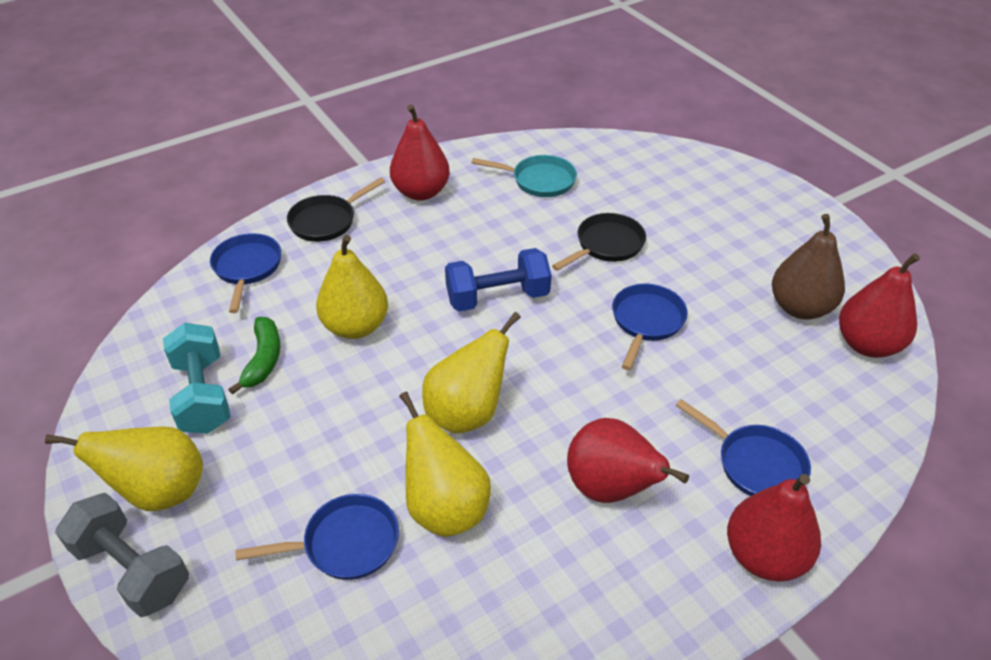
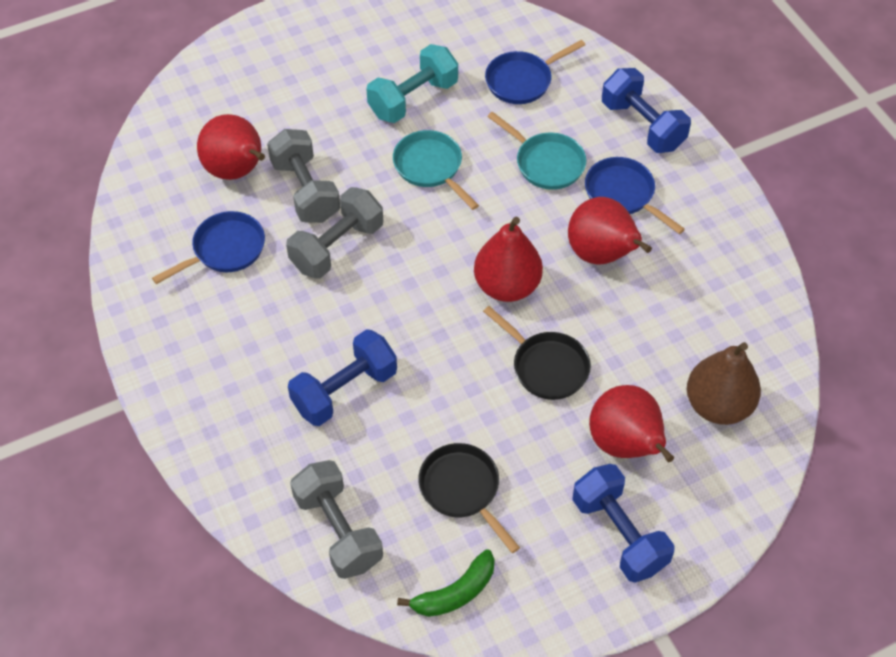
blue dumbbell: [445,248,551,312] = 1 -> [288,329,397,426] [572,464,675,583] [602,68,691,153] = 3
blue pan: [210,233,281,313] [235,494,399,580] [612,283,688,370] [675,399,811,496] = 4 -> [152,211,265,284] [485,40,585,104] [585,157,685,234] = 3
grey dumbbell: [55,493,189,617] = 1 -> [267,129,340,223] [286,187,383,279] [290,460,383,579] = 3
turquoise pan: [472,155,577,197] = 1 -> [393,130,479,210] [487,112,586,190] = 2
yellow pear: [45,427,203,511] [316,235,388,339] [399,392,491,537] [422,312,521,434] = 4 -> none = 0

